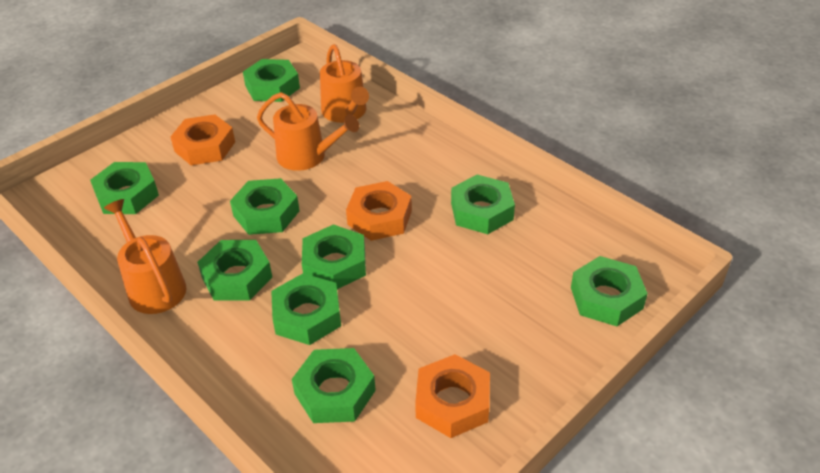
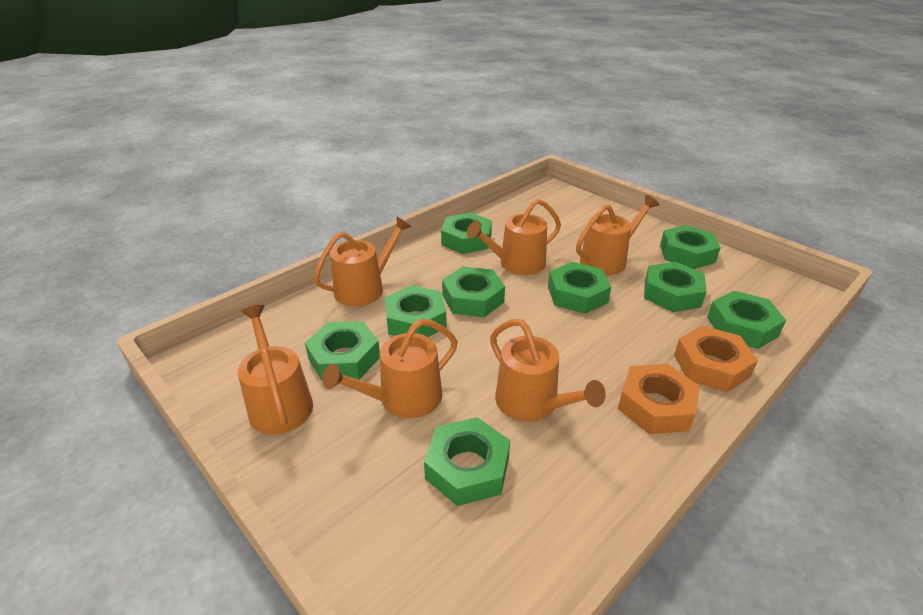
orange nut: [171,114,235,165] [346,181,412,241] [415,354,490,438] = 3 -> [618,364,700,434] [674,326,758,392] = 2
orange watering can: [104,199,187,314] [257,92,359,171] [320,44,369,123] = 3 -> [238,305,313,435] [313,216,411,306] [322,319,458,419] [467,199,561,275] [490,319,606,422] [576,195,659,275] = 6

